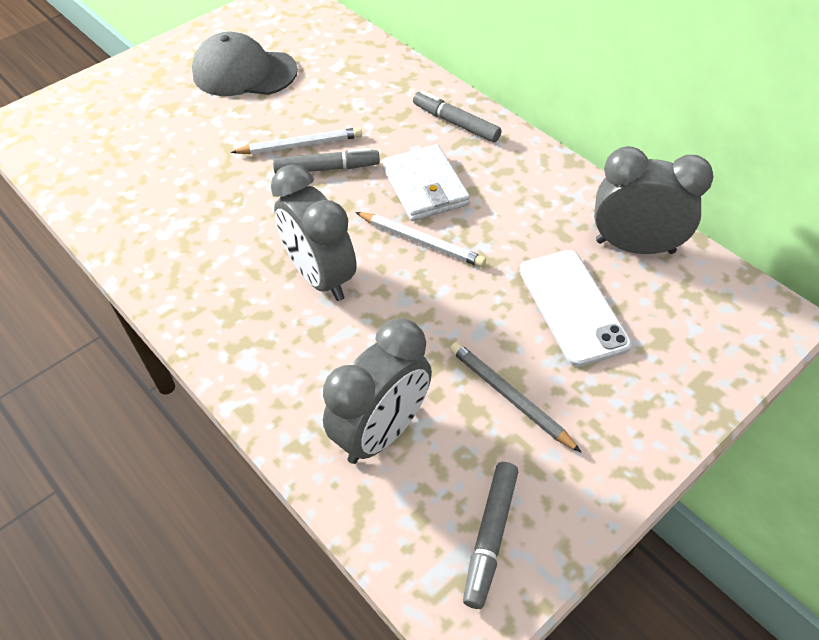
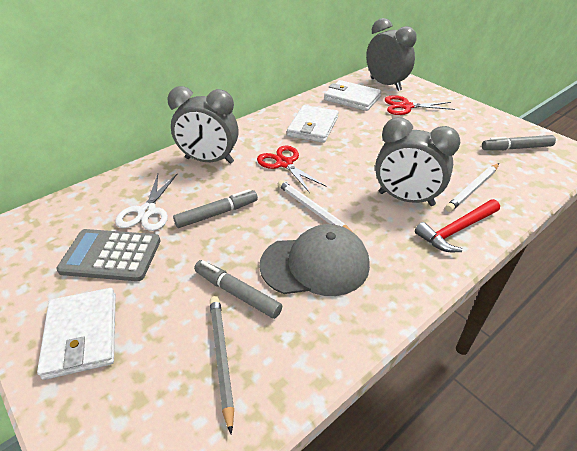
grey calculator: none = 0 -> [56,229,161,281] = 1
red hammer: none = 0 -> [415,199,500,252] = 1
red scissors: none = 0 -> [257,145,327,193] [385,95,455,115] = 2
white phone: [519,250,632,367] = 1 -> none = 0
white scissors: none = 0 -> [115,174,177,231] = 1
white wallet: [382,144,470,221] = 1 -> [37,288,116,380] [287,105,339,143] [324,80,382,111] = 3

